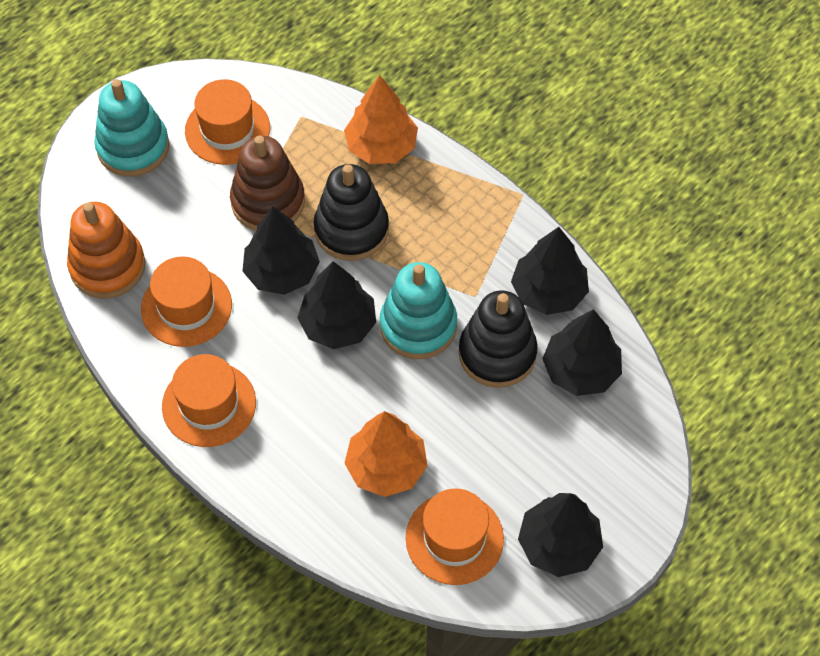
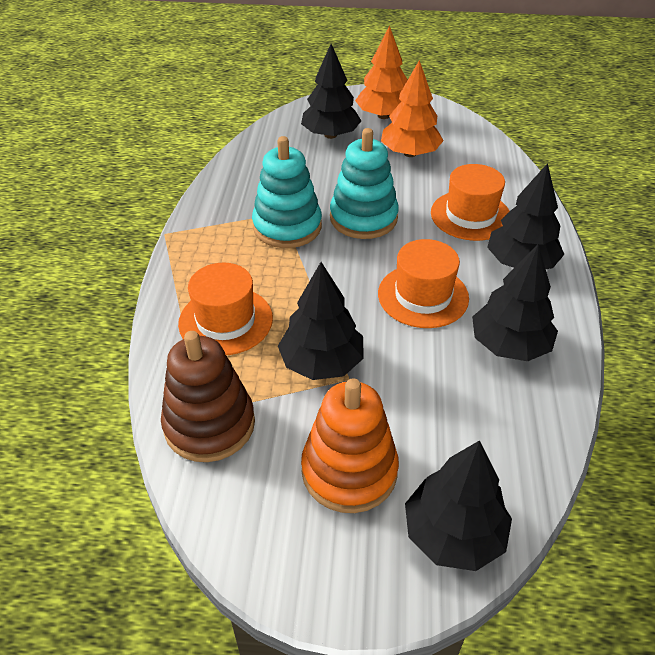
black stacking toy: [314,164,389,261] [459,290,538,388] = 2 -> none = 0
orange hat: [141,256,232,347] [162,354,256,447] [185,79,270,165] [405,488,504,585] = 4 -> [178,263,273,355] [378,239,469,328] [431,164,510,241] = 3

